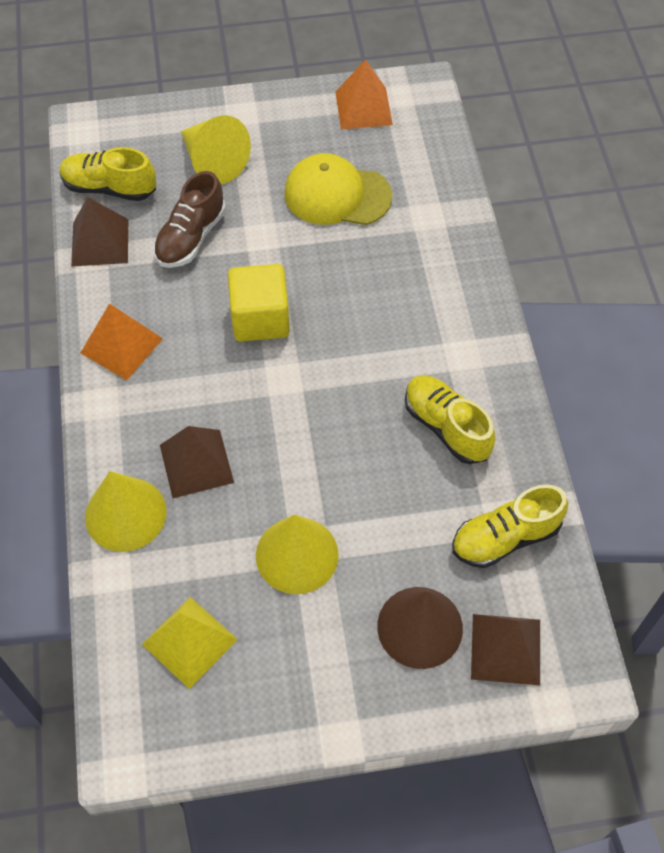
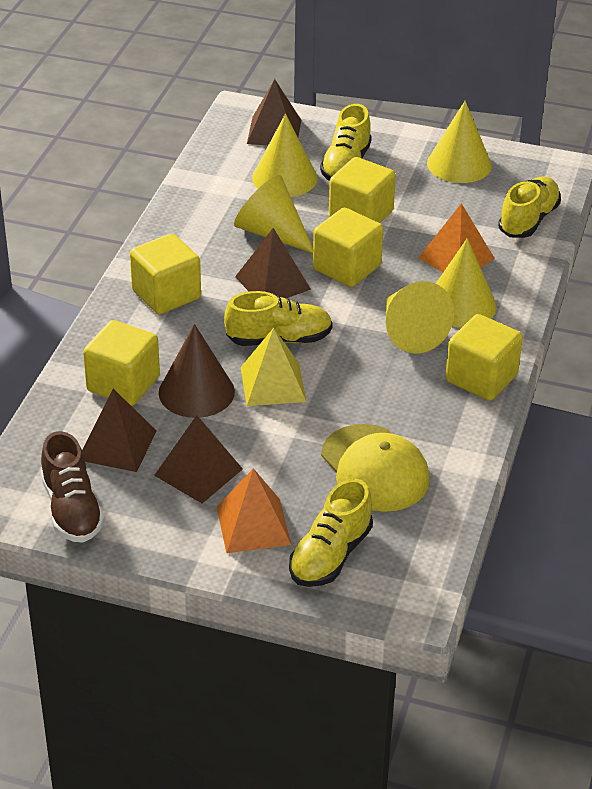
brown pyramid: [71,197,128,267] [160,426,234,498] [471,614,540,685] = 3 -> [82,388,157,472] [154,415,243,503] [235,228,311,298] [247,79,301,145] = 4
yellow cone: [85,471,167,552] [181,115,251,184] [256,514,339,594] = 3 -> [234,175,313,253] [252,114,318,197] [386,281,454,353] [427,101,492,183] [436,238,497,327] = 5
yellow cube: [228,264,290,342] = 1 -> [83,320,160,406] [130,233,201,314] [313,208,383,287] [329,157,396,223] [445,314,523,400] = 5
yellow shoe: [60,147,156,201] [405,375,496,464] [452,485,568,568] = 3 -> [224,291,333,346] [289,479,373,587] [320,104,372,181] [498,176,561,238] = 4

